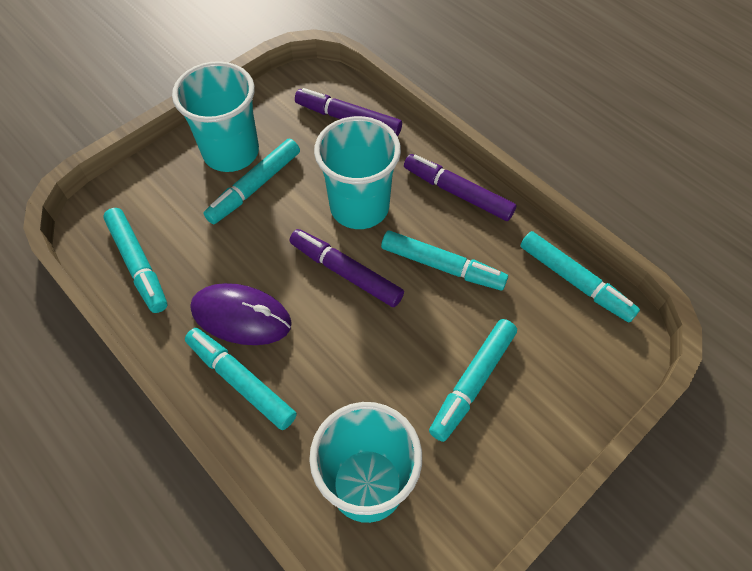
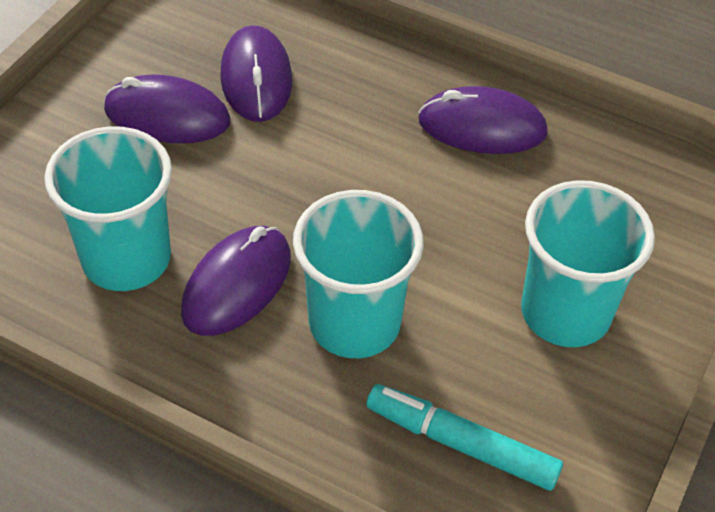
purple marker: [290,229,404,307] [295,88,402,136] [404,154,517,221] = 3 -> none = 0
purple mouse: [190,283,292,345] = 1 -> [104,75,231,143] [181,226,291,336] [220,25,292,122] [418,86,548,154] = 4
turquoise marker: [103,208,167,313] [185,328,297,430] [203,139,300,224] [381,230,508,291] [429,319,517,442] [520,231,640,323] = 6 -> [366,384,563,491] = 1

